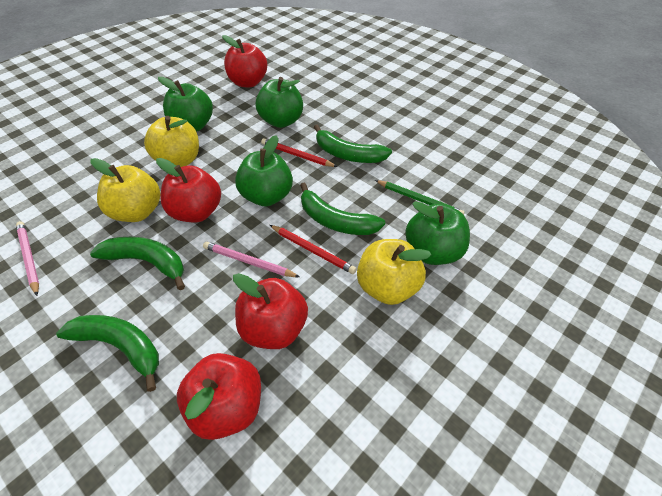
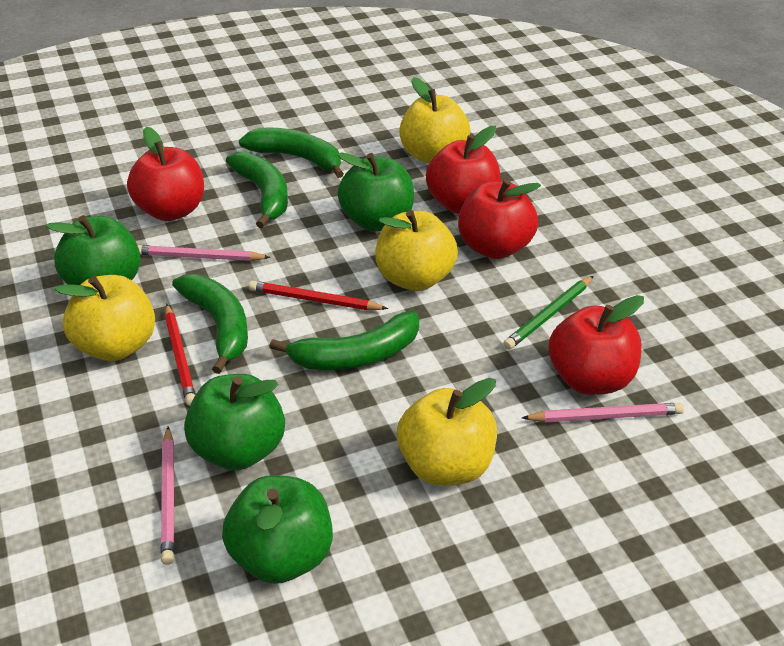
pink pencil: [16,221,39,296] [203,242,299,277] = 2 -> [138,245,270,261] [161,427,175,565] [522,403,684,422] = 3
yellow apple: [90,158,160,222] [144,116,199,167] [357,239,431,305] = 3 -> [55,275,155,361] [375,210,458,291] [397,378,497,486] [399,77,470,163] = 4

